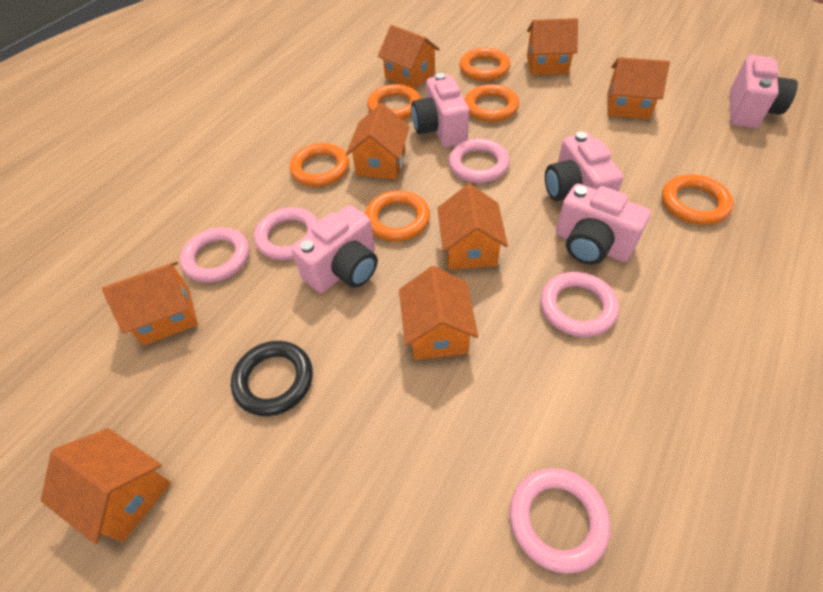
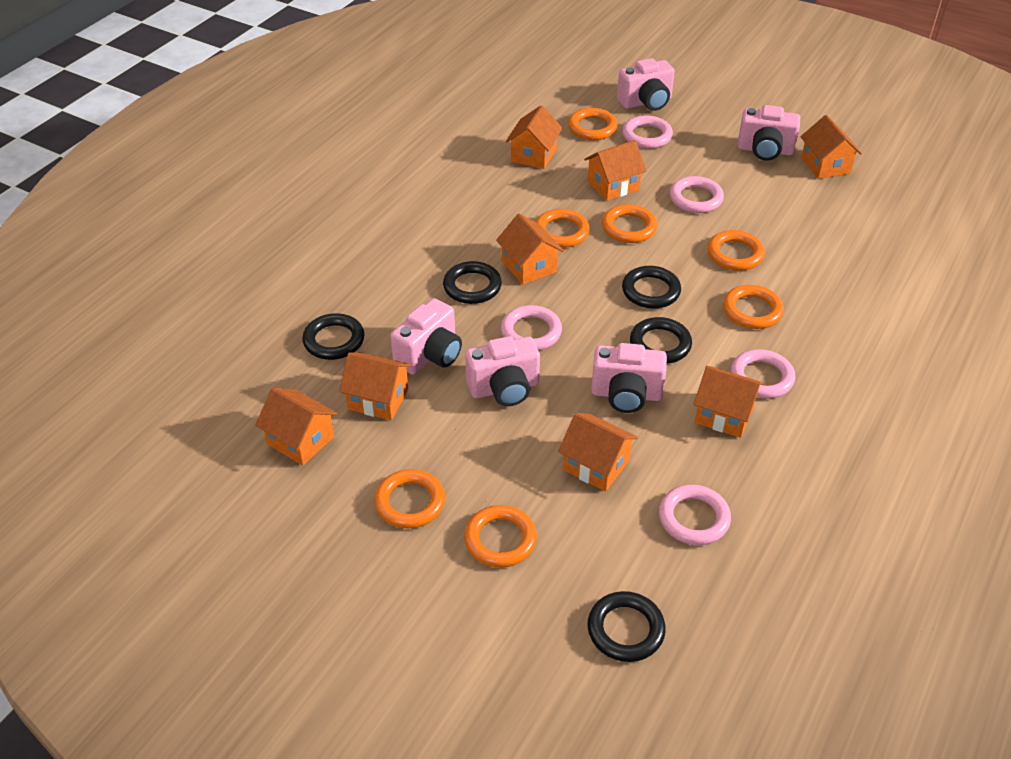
black ring: [231,341,313,416] = 1 -> [302,313,364,360] [443,261,502,304] [588,591,666,662] [622,266,681,309] [630,317,692,364] = 5
orange ring: [290,143,349,187] [365,190,430,242] [367,84,421,120] [459,48,511,81] [465,84,519,122] [662,174,734,225] = 6 -> [374,469,445,529] [464,505,537,568] [536,209,590,248] [568,108,618,140] [602,204,658,243] [707,230,765,271] [723,285,784,329] = 7

